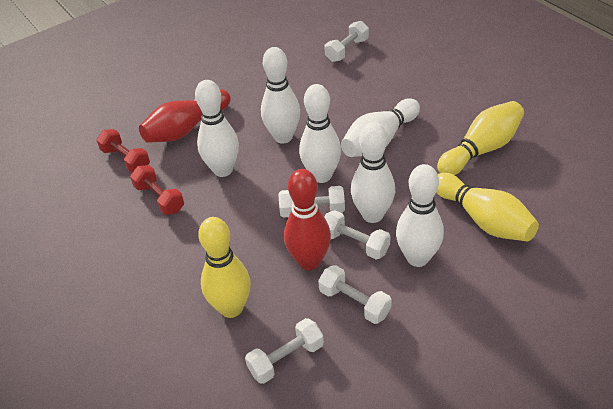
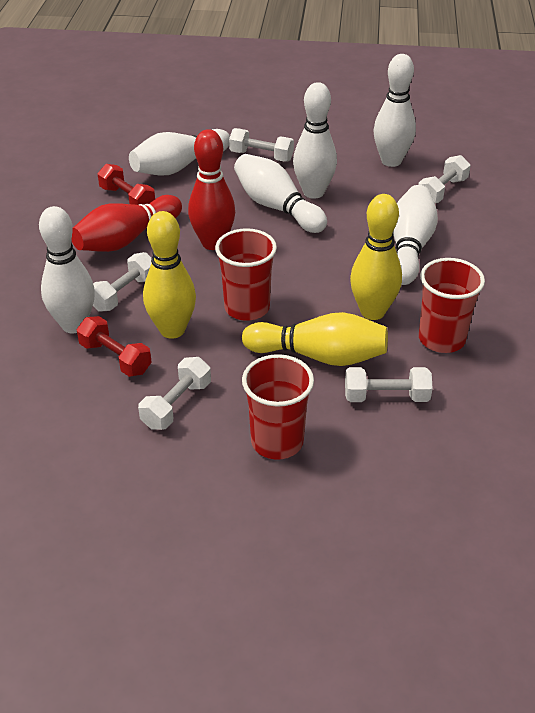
red cup: none = 0 -> [215,228,277,321] [242,354,314,460] [419,258,485,353] = 3

